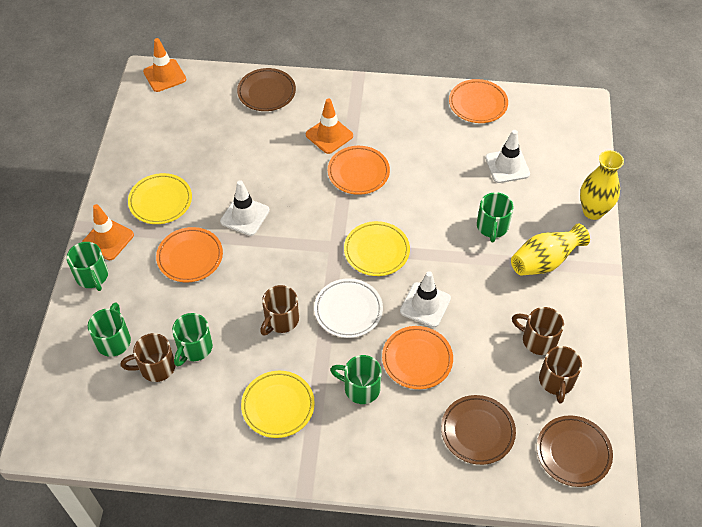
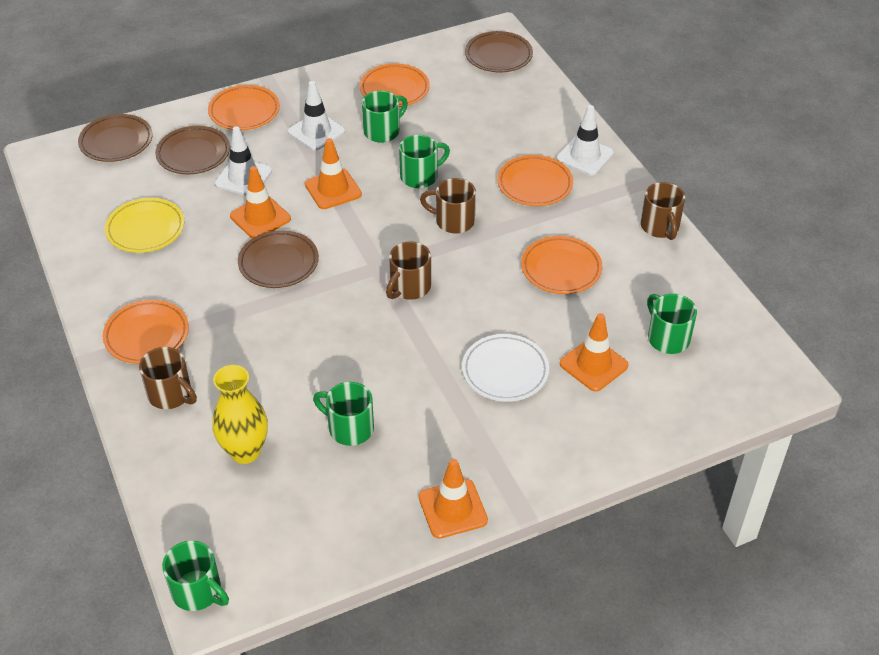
brown plate: [237,68,296,111] [441,395,516,465] [537,415,613,487] = 3 -> [78,114,153,162] [155,126,230,175] [238,230,319,288] [465,31,533,72] = 4
orange plate: [156,227,223,282] [328,146,390,195] [382,326,453,389] [449,79,508,123] = 4 -> [103,300,189,364] [208,85,280,130] [360,63,430,107] [497,155,573,206] [521,236,602,294] = 5
orange traffic cone: [82,204,134,260] [143,38,186,92] [306,98,353,154] = 3 -> [230,166,291,238] [305,138,362,209] [419,459,488,539] [560,313,629,392] = 4
yellow plate: [128,173,192,224] [241,371,315,438] [344,221,410,276] = 3 -> [105,198,184,253] = 1
yellow vase: [511,223,590,276] [580,150,624,220] = 2 -> [212,365,268,464] = 1

